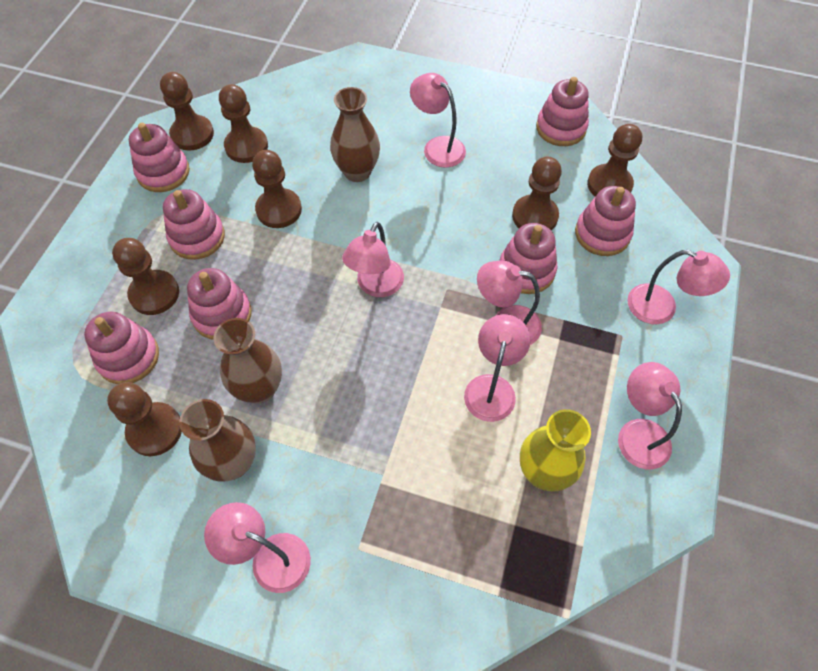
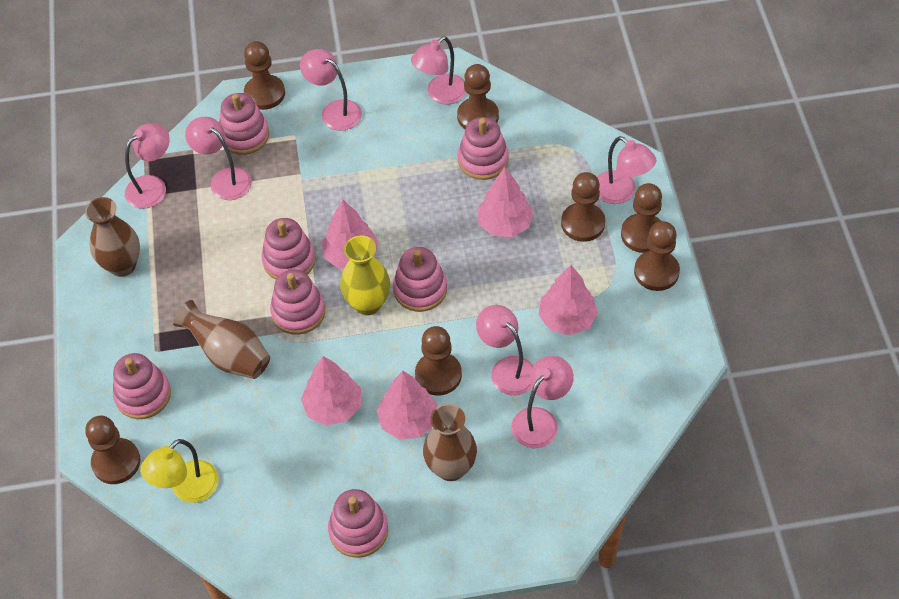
pink tree: none = 0 -> [301,356,361,426] [322,199,379,269] [377,371,438,440] [477,167,534,237] [539,265,598,335] = 5
yellow lamp: none = 0 -> [140,439,219,503] = 1

